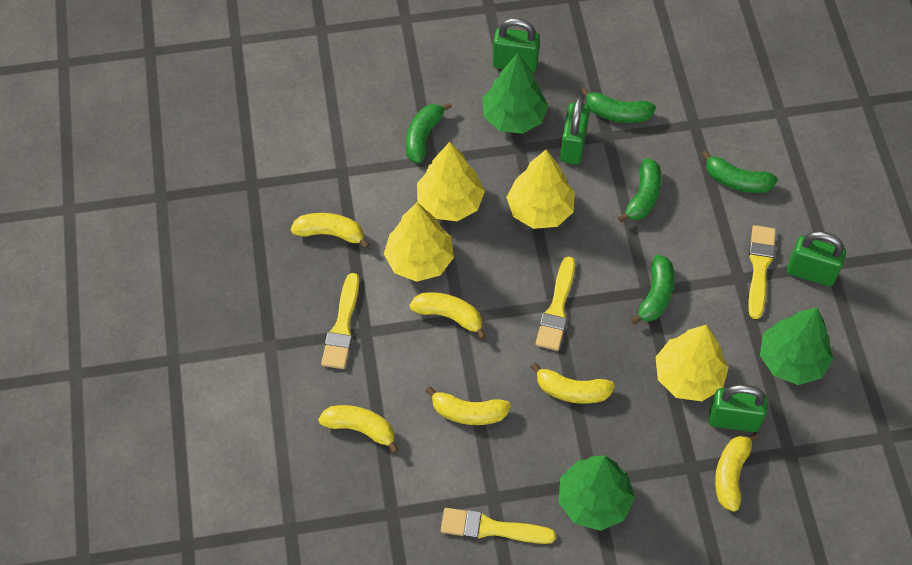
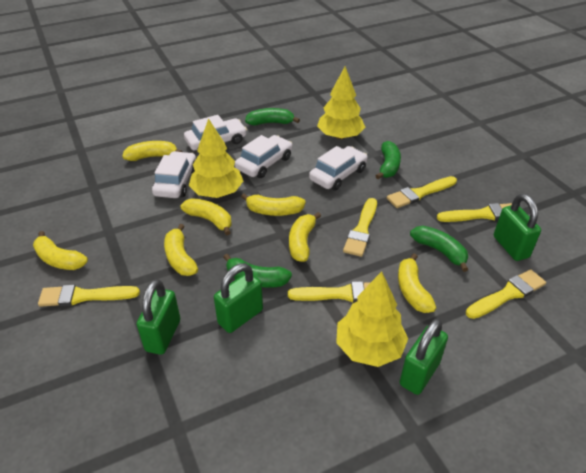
green banana: [406,102,451,163] [580,87,656,123] [618,158,662,223] [631,255,675,325] [702,150,778,193] = 5 -> [223,254,292,288] [245,108,300,126] [376,141,401,179] [410,226,468,272] = 4
green tree: [482,53,548,134] [559,455,635,531] [760,307,833,385] = 3 -> none = 0
white car: none = 0 -> [152,151,196,198] [184,115,247,150] [235,135,293,178] [309,146,368,191] = 4
yellow banana: [291,213,370,249] [318,405,399,454] [409,292,486,339] [426,386,511,425] [531,363,615,404] [715,432,759,512] = 6 -> [33,231,88,270] [122,141,183,161] [164,224,198,276] [181,198,232,235] [241,194,306,216] [289,212,321,262] [398,253,436,313] = 7
yellow brush: [321,273,359,369] [441,508,556,544] [536,257,575,351] [748,225,776,319] = 4 -> [38,285,140,307] [288,281,371,303] [343,198,377,257] [387,176,457,208] [437,203,512,222] [466,269,546,319] = 6
yellow tree: [384,202,454,282] [417,142,485,221] [506,150,575,229] [655,325,729,401] = 4 -> [189,118,243,198] [317,66,365,139] [336,272,408,367] = 3

